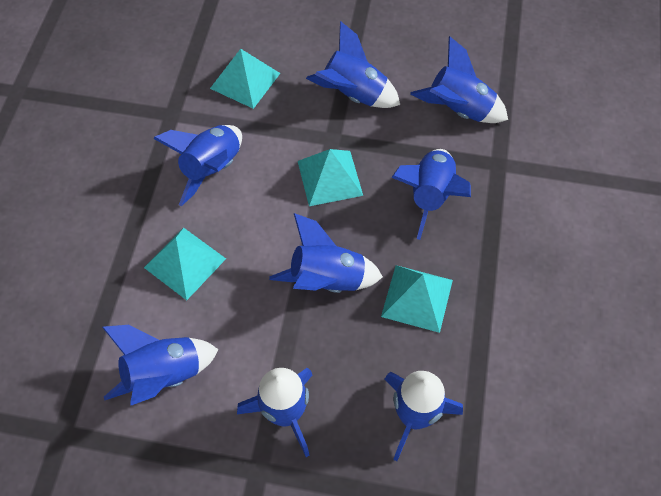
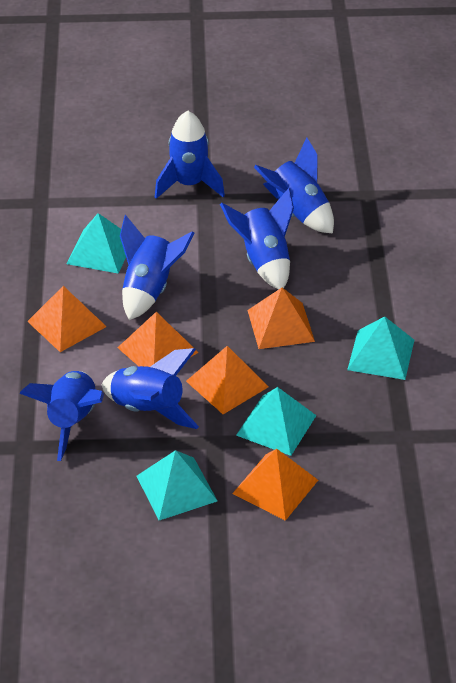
blue rocket: [102,325,218,406] [153,125,242,206] [237,368,312,457] [269,213,383,293] [306,21,400,108] [384,371,463,461] [391,149,471,240] [410,36,508,123] = 8 -> [19,371,104,461] [102,348,199,429] [120,215,194,320] [155,111,225,199] [220,188,294,289] [254,137,334,233] = 6
orange pyramid: none = 0 -> [27,286,107,352] [117,312,199,367] [186,346,268,414] [232,449,318,521] [247,288,315,349] = 5

